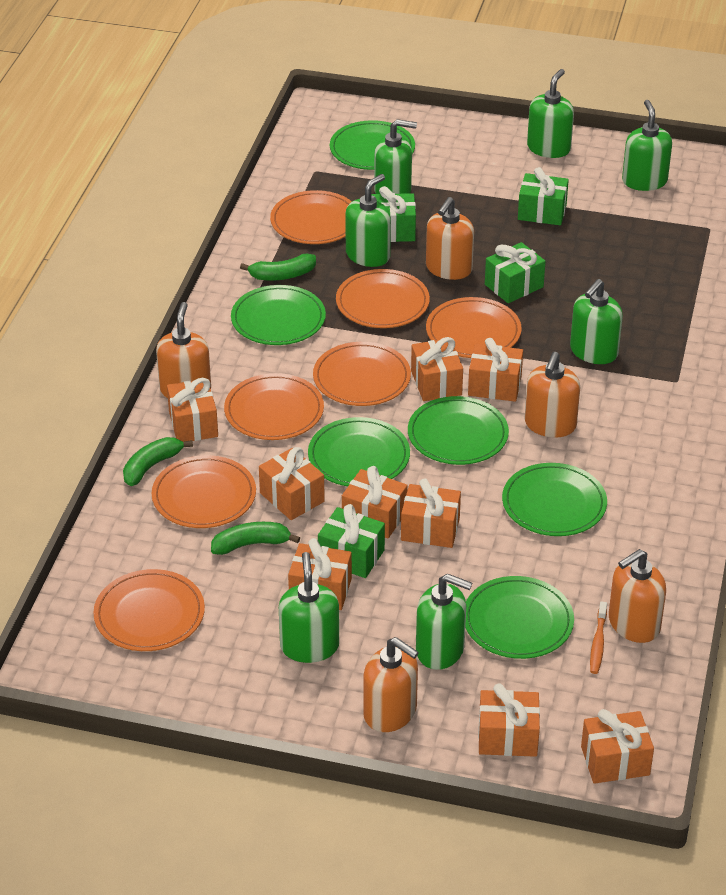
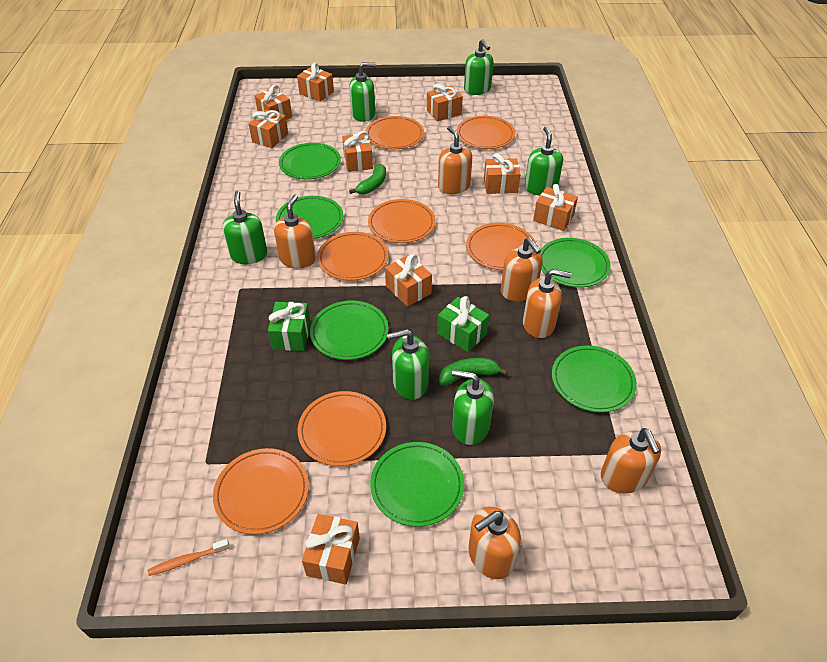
green banana: [123,437,193,486] [211,522,300,555] [240,253,316,281] = 3 -> [349,164,386,195] [439,358,508,385] = 2
green gift: [318,504,385,578] [371,186,416,242] [485,242,546,303] [518,167,569,225] = 4 -> [268,302,311,351] [437,296,489,352] = 2
green soap dispenser: [279,552,339,663] [345,174,391,267] [374,119,417,194] [416,574,472,670] [527,69,574,158] [570,279,623,364] [622,100,672,191] = 7 -> [223,191,267,264] [349,62,376,122] [387,329,429,400] [452,370,494,445] [464,39,493,95] [525,127,563,195] = 6
orange soap dispenser: [156,302,211,398] [363,637,419,732] [426,197,474,280] [525,352,580,438] [609,549,666,643] = 5 -> [274,194,316,268] [438,126,472,194] [468,507,521,579] [501,237,543,301] [523,269,571,338] [601,428,661,494] = 6

